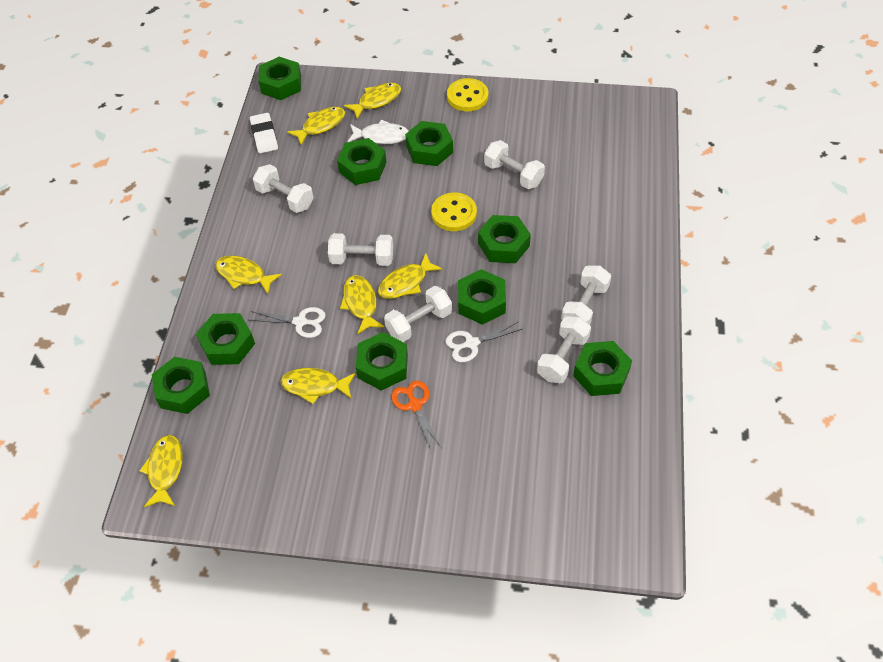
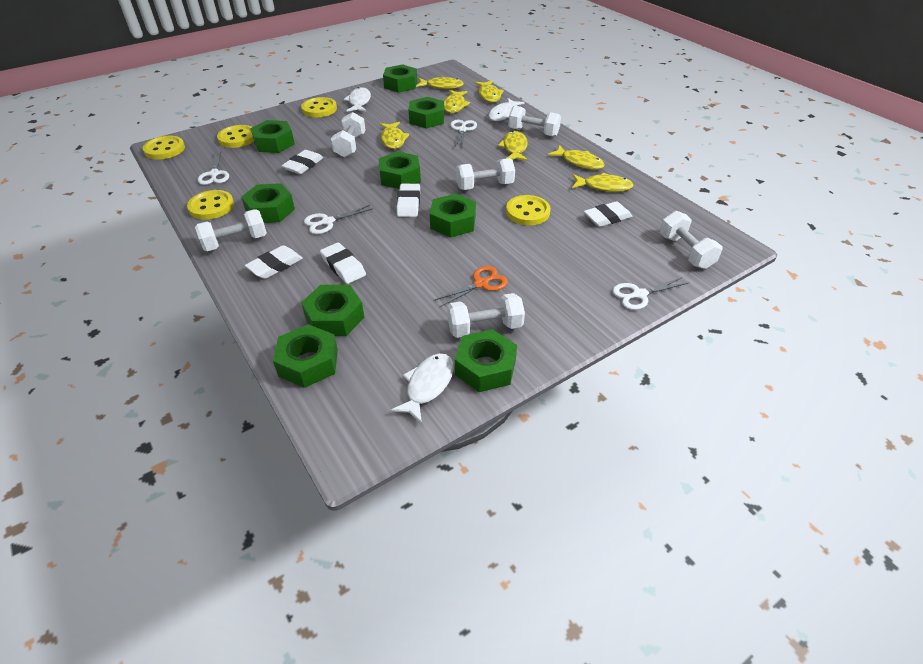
white eraser: [250,113,278,153] = 1 -> [245,245,303,279] [282,150,323,174] [320,243,366,284] [397,184,420,217] [584,201,632,227] = 5
white fish: [348,120,409,144] = 1 -> [344,87,371,112] [390,353,454,424] [489,98,525,121] = 3
white scissors: [250,307,326,338] [446,322,522,362] = 2 -> [198,152,229,185] [304,205,373,234] [450,120,477,148] [612,277,688,310] = 4
yellow button: [431,192,477,231] [447,78,488,111] = 2 -> [143,136,185,160] [187,190,234,220] [217,125,254,148] [301,97,337,117] [506,195,551,225] = 5

